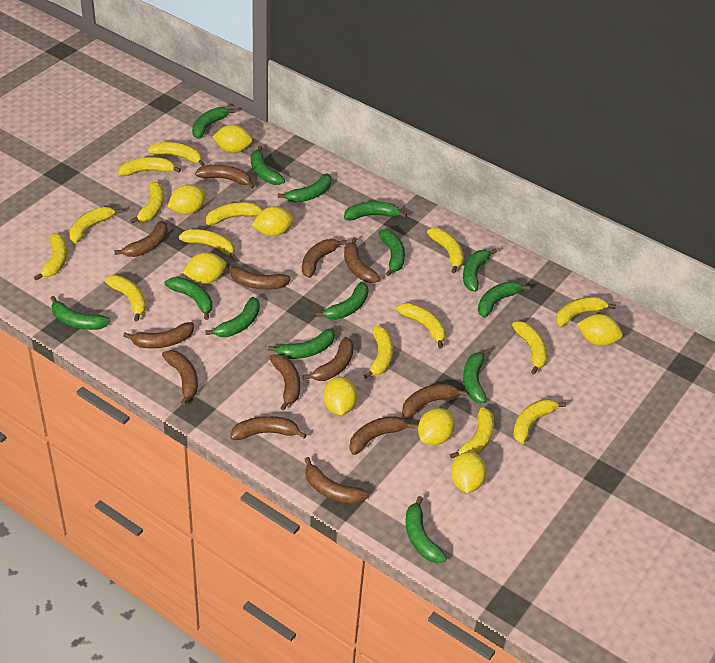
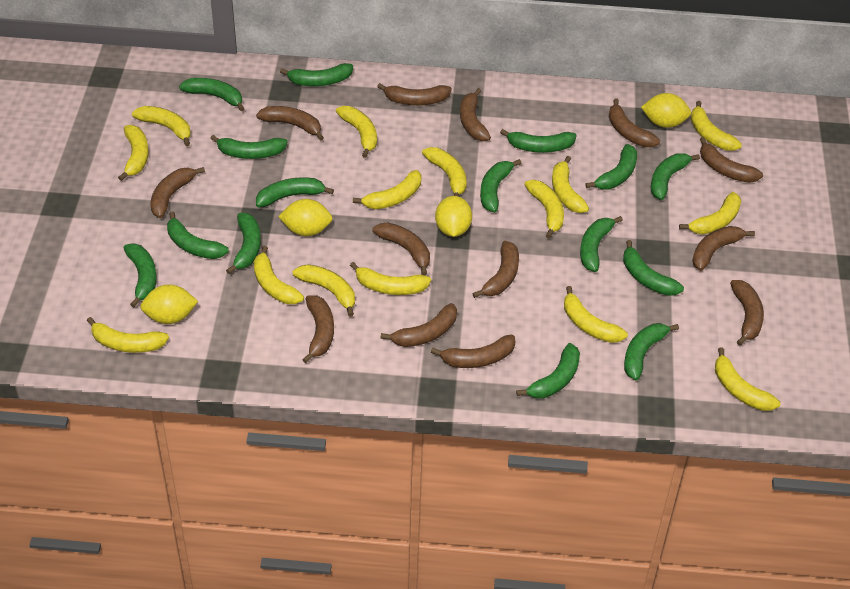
green banana: [51,296,110,330] [165,277,212,320] [192,107,236,139] [205,297,260,337] [251,145,285,185] [268,328,335,359] [278,173,331,203] [315,282,368,320] [344,201,407,220] [378,229,405,276] [406,496,447,563] [463,248,497,292] [463,349,490,403] [478,281,530,318] = 14 -> [124,243,157,307] [167,212,229,259] [179,78,245,111] [210,135,288,159] [226,213,261,274] [256,178,334,207] [280,63,353,86] [480,159,521,212] [500,129,577,153] [516,343,580,399] [580,216,623,272] [585,144,637,189] [623,240,684,296] [624,323,679,380] [651,153,700,200] = 15
yellow lemon: [167,184,206,214] [183,252,226,284] [212,124,253,153] [252,206,294,236] [323,377,357,415] [418,408,455,445] [451,451,487,493] [577,314,623,346] = 8 -> [140,284,198,324] [278,199,333,236] [435,196,472,237] [641,93,691,128] = 4

